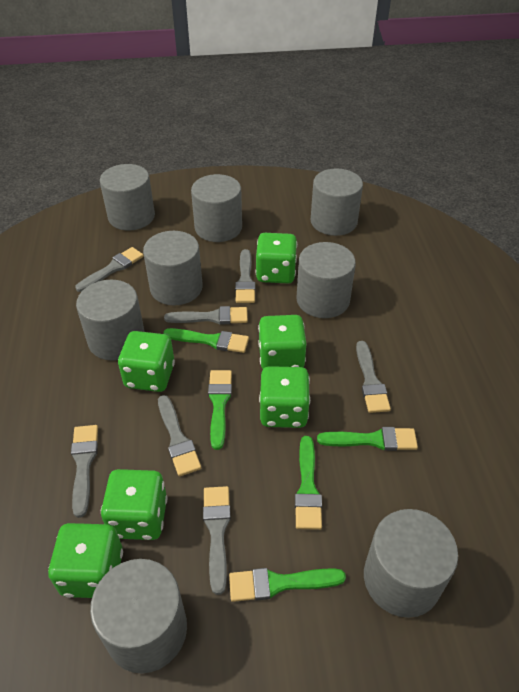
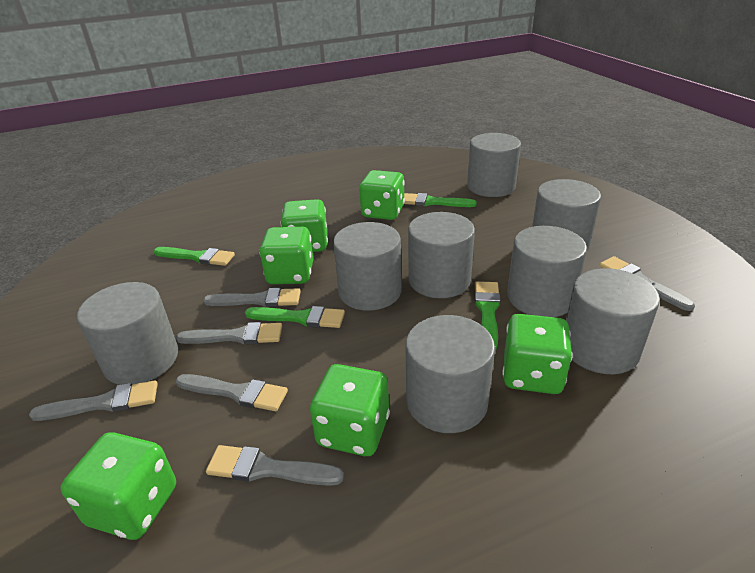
green brush: [163,328,249,353] [208,370,232,450] [229,568,346,602] [295,436,322,530] [317,427,418,451] = 5 -> [154,247,235,266] [245,306,345,328] [404,193,477,207] [474,281,501,350] = 4
grey brush: [71,425,98,518] [75,247,144,292] [158,395,201,476] [164,306,248,324] [203,486,231,595] [235,249,255,303] [356,341,391,413] = 7 -> [29,380,158,421] [176,322,282,345] [176,374,288,411] [203,288,301,307] [206,445,344,486] [600,256,695,311] = 6

